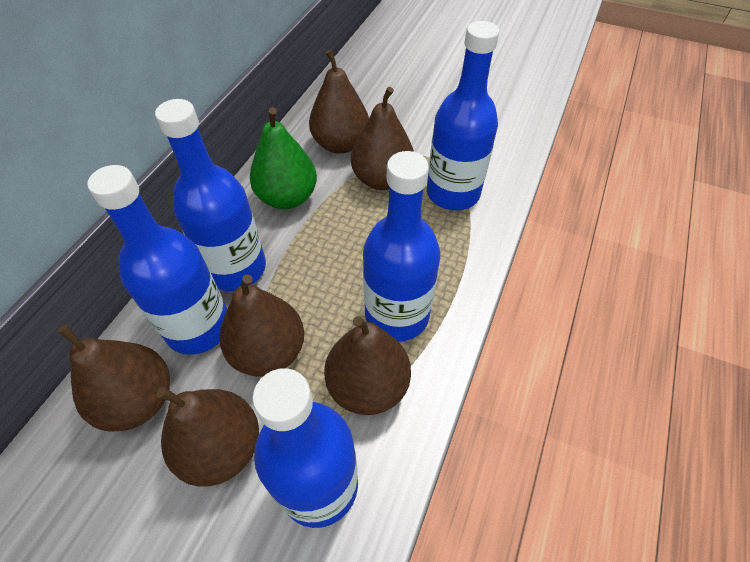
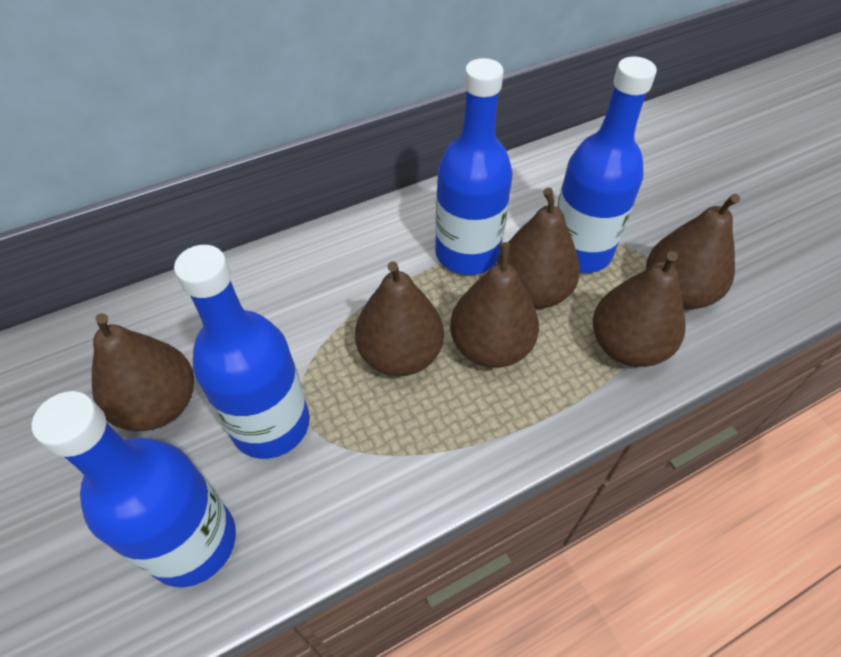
blue bottle: [87,165,227,355] [155,99,266,291] [252,368,358,528] [363,151,440,342] [427,21,499,210] = 5 -> [32,391,236,587] [174,245,310,459] [435,58,512,275] [557,56,657,273] = 4
green pear: [250,107,317,209] = 1 -> none = 0

